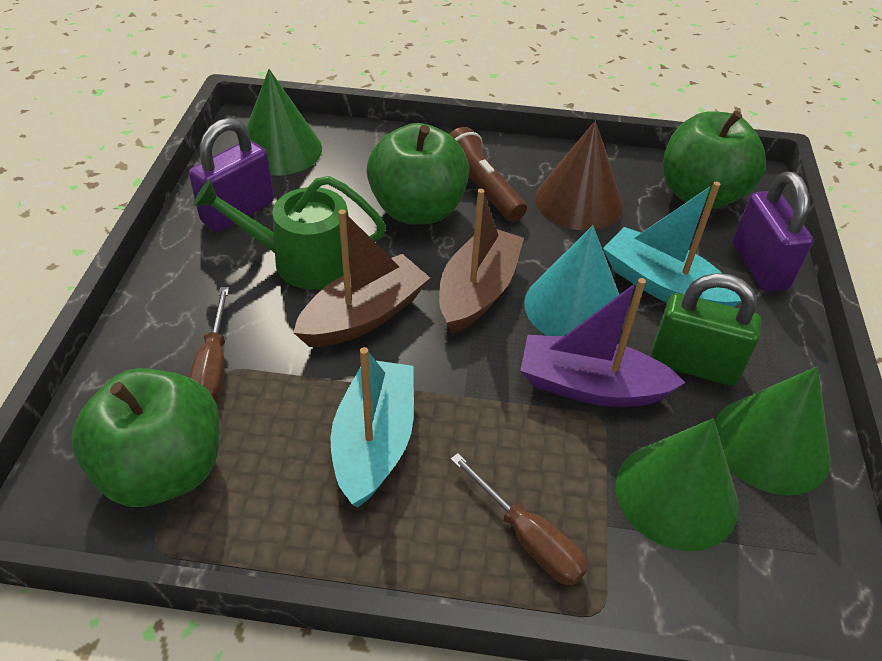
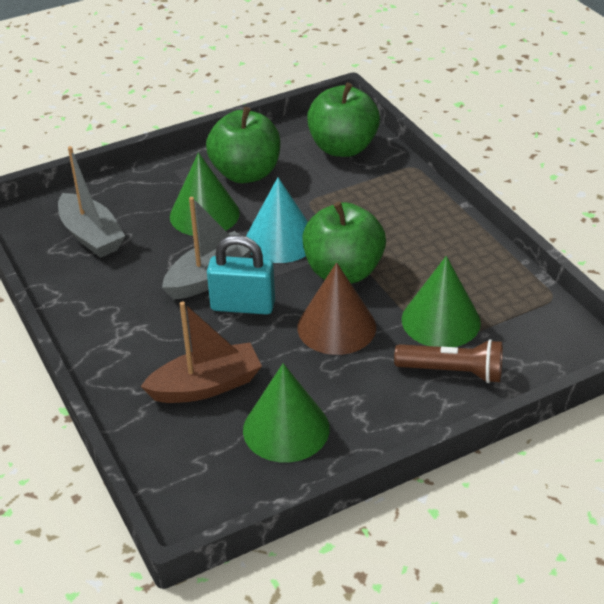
brown boat: [293,209,430,347] [439,189,524,334] = 2 -> [140,301,262,403] = 1
brown screwdriver: [189,287,229,402] [450,453,587,586] = 2 -> none = 0
green padlock: [650,273,761,386] = 1 -> none = 0
green watering can: [193,176,386,289] = 1 -> none = 0
grey boat: none = 0 -> [58,146,125,258] [162,197,252,300] = 2
purple boat: [520,278,686,407] = 1 -> none = 0
purple padlock: [189,118,274,232] [733,172,813,291] = 2 -> none = 0
turquoise boat: [330,347,414,508] [603,182,742,307] = 2 -> none = 0
turquoise padlock: none = 0 -> [207,235,275,315] = 1

